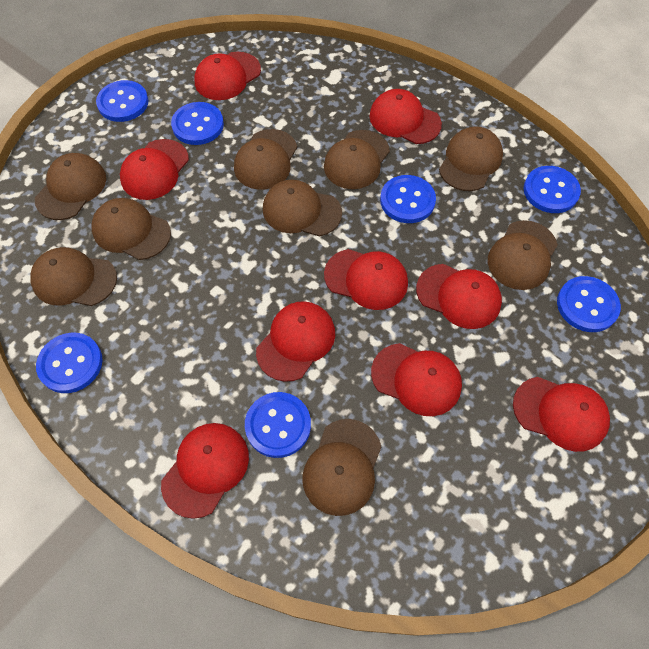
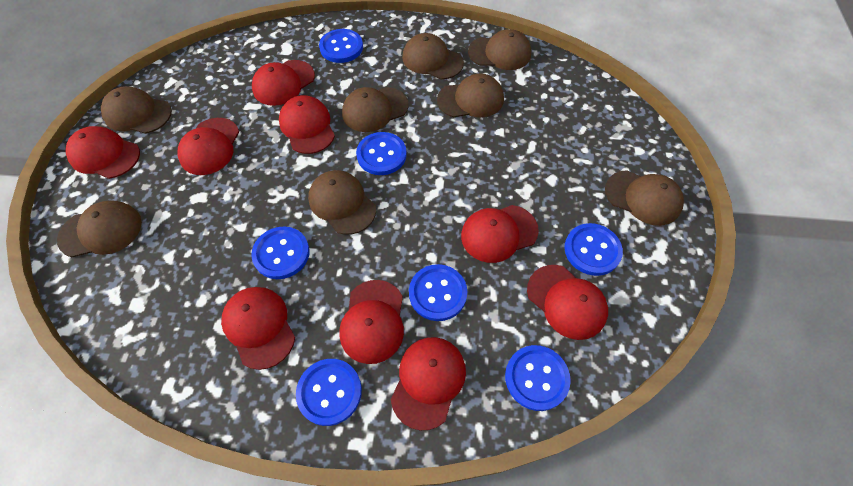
brown cap: [30,247,117,306] [35,153,106,220] [91,198,171,260] [234,129,297,190] [263,180,342,236] [302,419,381,516] [324,130,390,189] [439,126,503,191] [488,220,558,290] = 9 -> [57,200,142,257] [101,86,172,134] [308,170,376,235] [342,87,409,132] [402,33,464,80] [437,73,504,117] [468,29,531,70] [605,170,684,226] = 8

